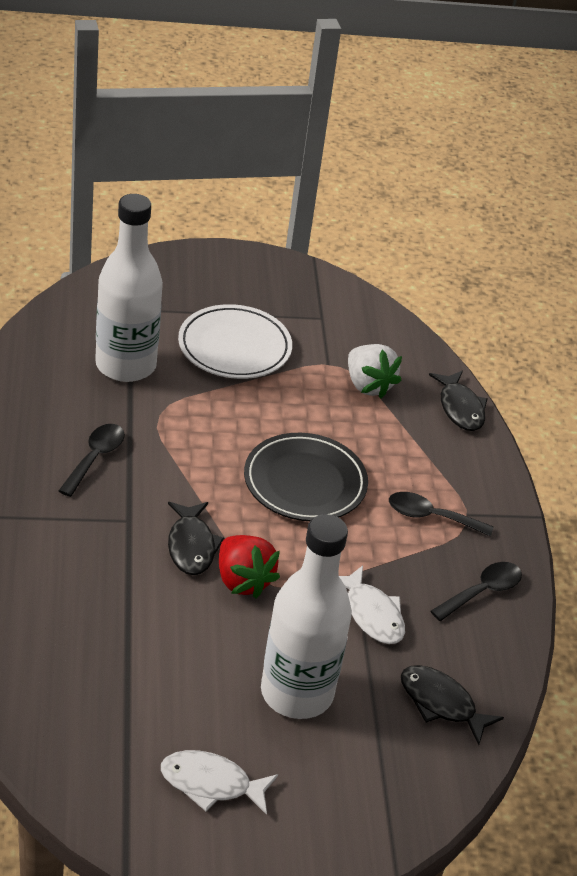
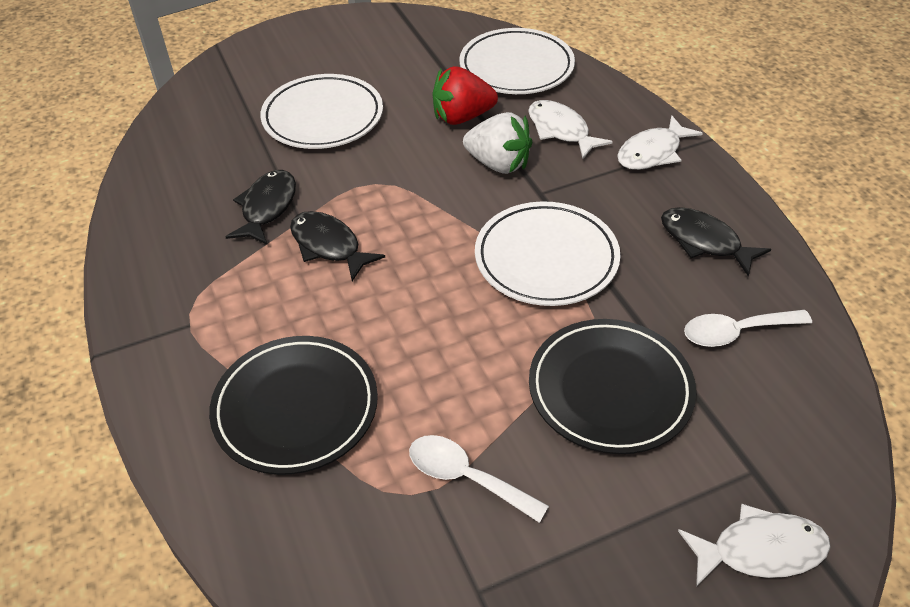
black plate: [244,433,368,521] = 1 -> [209,336,378,475] [529,319,696,454] = 2
black spoon: [59,424,125,497] [389,492,494,537] [431,562,522,621] = 3 -> none = 0
white bottle: [95,194,163,382] [261,514,352,719] = 2 -> none = 0
white fish: [161,750,278,815] [339,565,405,644] = 2 -> [528,100,613,159] [617,115,703,170] [678,504,831,587] = 3
white plate: [178,304,292,379] = 1 -> [260,74,383,149] [459,28,575,94] [475,201,620,306] = 3
white spoon: none = 0 -> [409,435,549,523] [684,310,812,347] = 2

